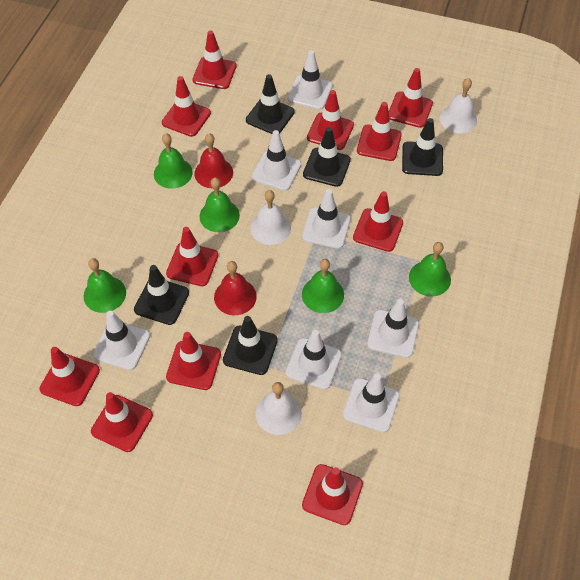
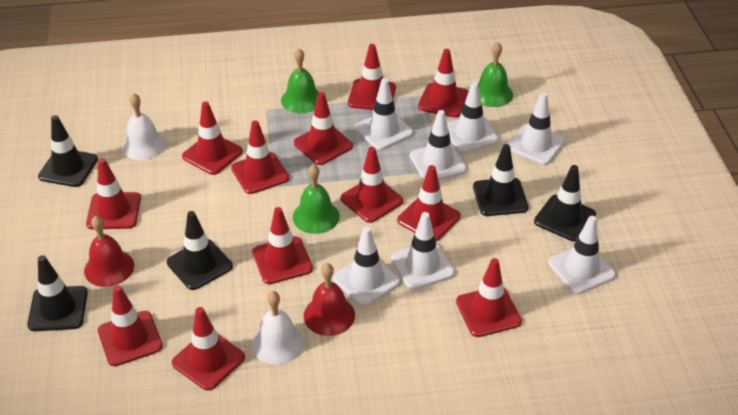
green bell: [83,258,126,313] [154,134,193,189] [200,177,240,232] [302,259,344,313] [409,242,451,297] = 5 -> [281,49,319,113] [293,164,340,234] [478,42,513,107] = 3
red traffic cone: [39,347,100,406] [91,392,153,452] [162,76,211,137] [166,227,218,286] [166,332,221,390] [192,30,237,89] [302,464,363,525] [307,90,354,150] [353,191,403,252] [357,102,402,161] [389,68,433,128] = 11 -> [86,158,141,229] [98,285,163,366] [172,307,245,391] [182,101,243,175] [231,120,289,194] [252,207,313,284] [294,92,353,165] [340,147,403,223] [348,44,396,110] [397,165,461,241] [418,49,469,118] [456,258,522,337] = 12
white bell: [251,190,291,245] [256,382,302,435] [440,78,477,133] = 3 -> [122,93,166,160] [252,291,304,365] = 2

